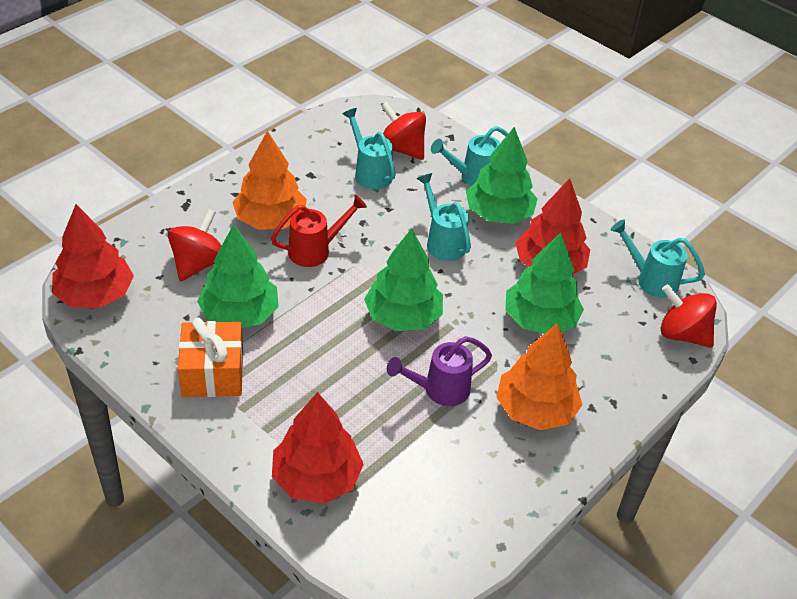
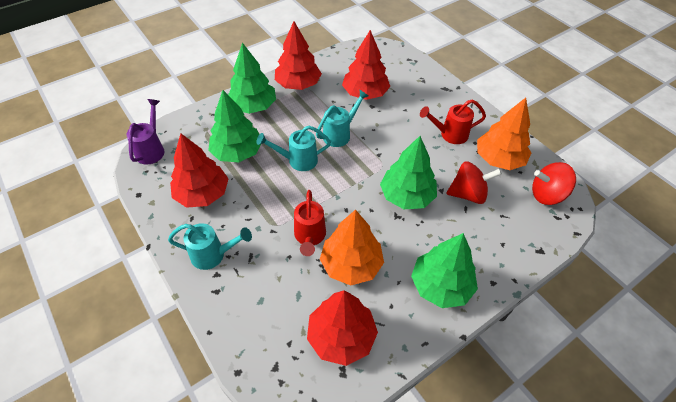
orange gift: [178,318,243,397] = 1 -> none = 0
red spinning top: [168,209,222,281] [381,101,426,160] [661,284,717,348] = 3 -> [446,162,502,204] [532,162,576,205] = 2
red tree: [52,204,134,308] [272,392,364,503] [515,178,590,275] = 3 -> [170,134,229,208] [275,21,322,90] [307,290,378,366] [342,30,390,100] = 4
red watering can: [271,195,367,267] = 1 -> [294,190,326,256] [420,99,486,144] = 2
turquoise watering can: [342,108,396,190] [417,173,471,261] [431,126,509,186] [611,220,705,298] = 4 -> [168,223,252,270] [256,126,331,171] [316,90,368,147] = 3

